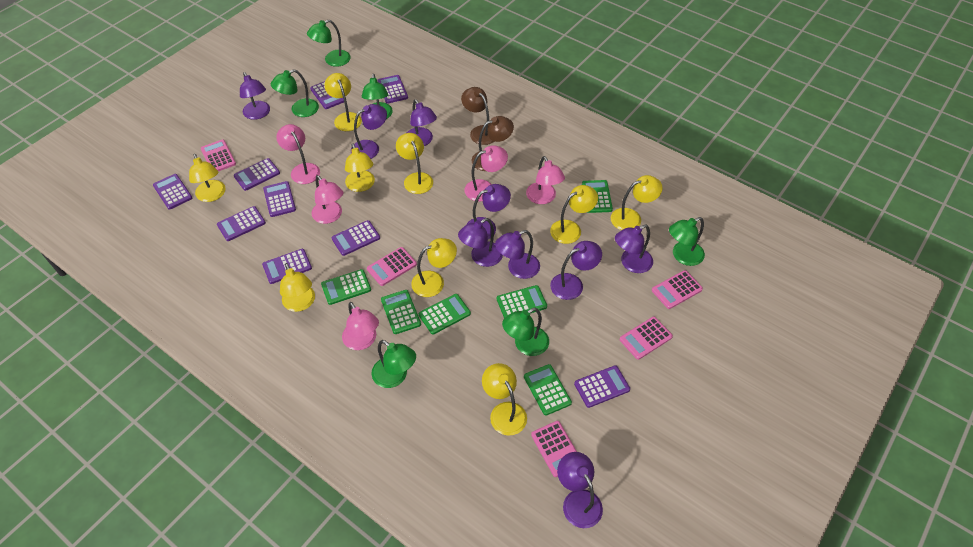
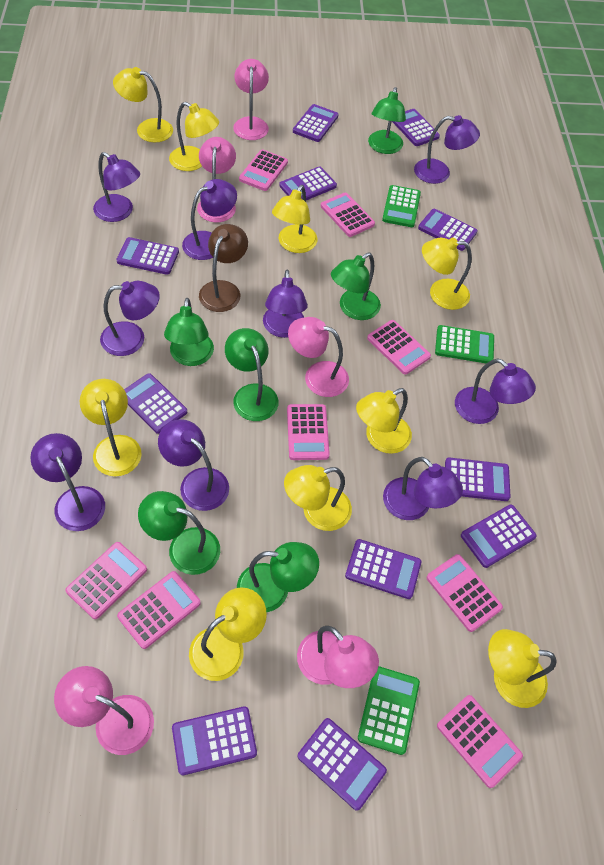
brown lamp: [461,87,495,145] [472,116,514,171] = 2 -> [199,224,248,312] = 1
green calculator: [321,269,371,305] [381,290,421,334] [419,294,471,335] [497,285,547,318] [524,364,572,415] [582,180,613,213] = 6 -> [358,666,420,755] [382,185,421,227] [435,325,494,363] = 3
pink calculator: [201,140,236,171] [367,247,417,286] [531,421,577,477] [620,317,673,360] [652,270,703,309] = 5 -> [65,542,147,619] [117,571,201,649] [239,149,288,191] [287,404,330,460] [321,192,375,237] [367,320,431,375] [426,554,503,632] [437,695,523,788] = 8
purple calculator: [153,174,192,210] [217,206,266,241] [234,158,280,191] [262,249,312,284] [263,181,296,217] [310,81,344,109] [332,220,380,256] [377,75,408,104] [574,365,630,408] = 9 -> [116,237,179,275] [124,373,187,434] [172,706,257,775] [279,167,337,200] [293,104,338,142] [298,718,387,811] [345,539,421,599] [392,109,440,146] [418,209,477,251] [445,458,511,501] [461,505,537,568] = 11

